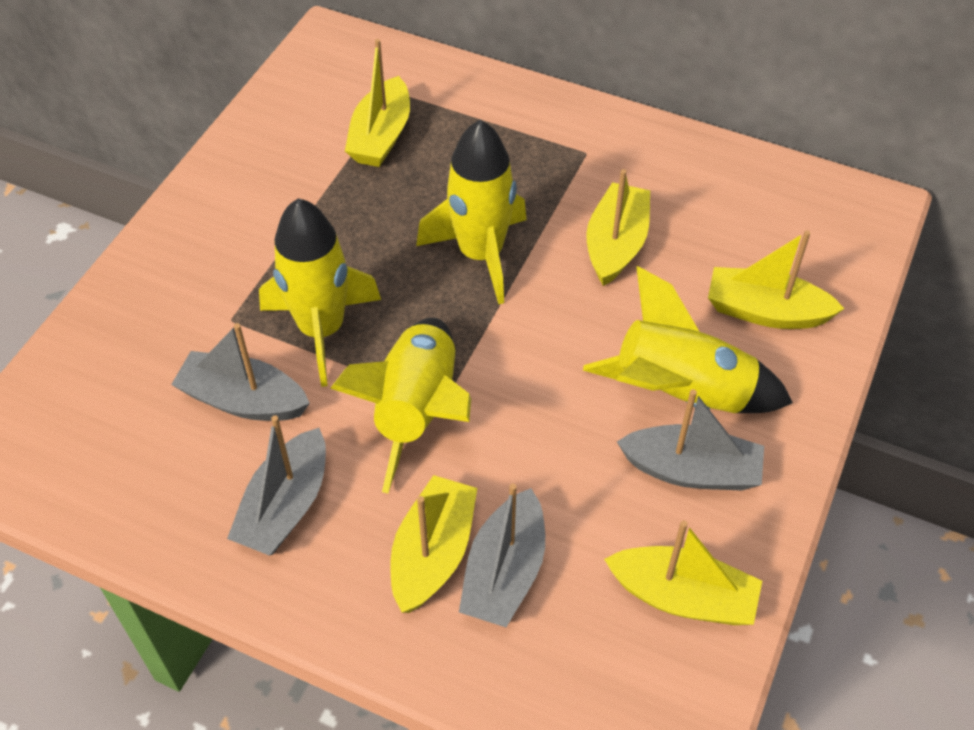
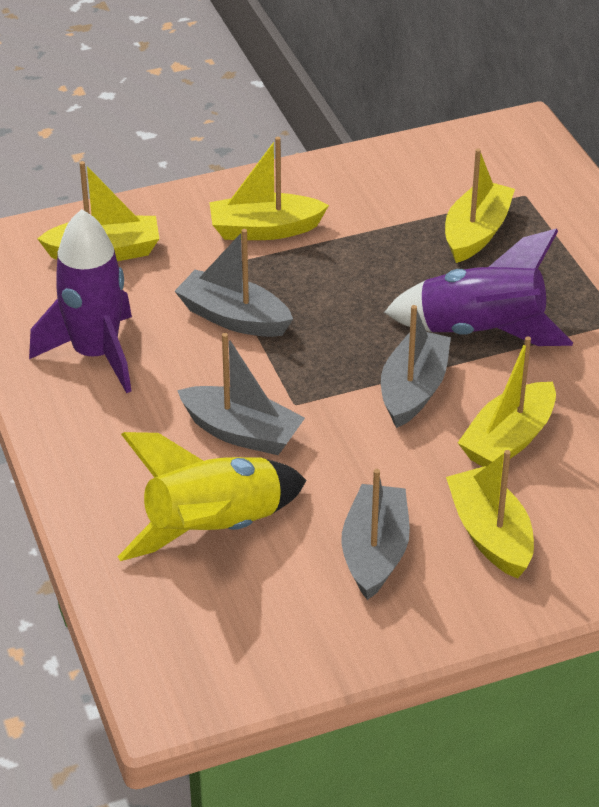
purple rocket: none = 0 -> [29,209,132,393] [384,228,573,346] = 2
yellow rocket: [259,198,381,387] [330,318,471,493] [416,120,527,304] [583,266,793,413] = 4 -> [118,432,307,561] = 1

